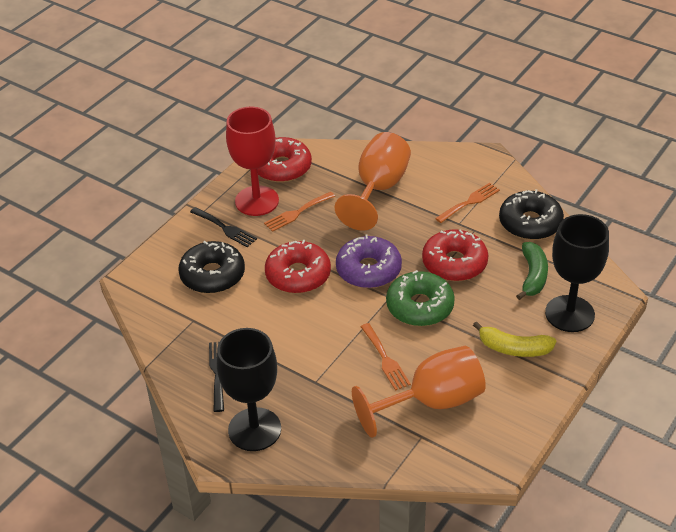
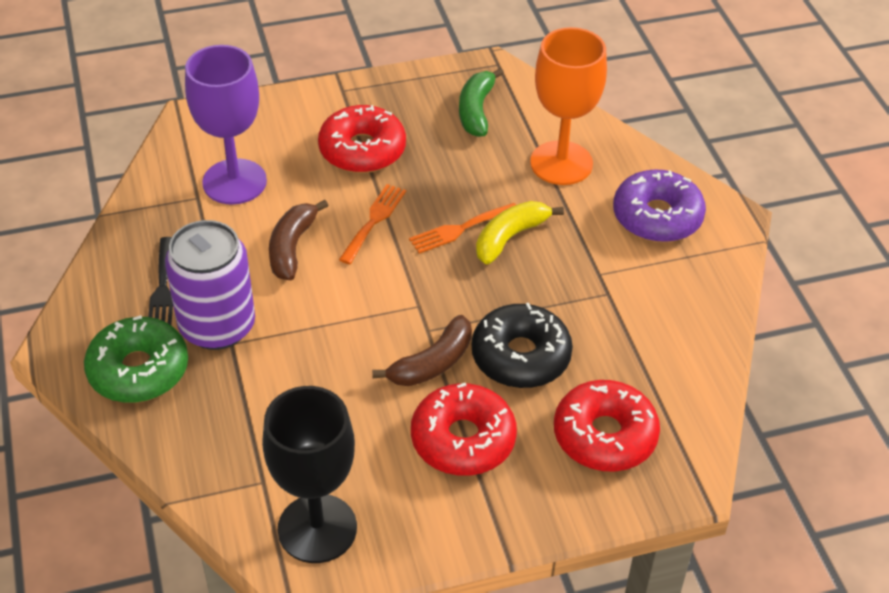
black donut: [178,241,245,294] [499,189,564,240] = 2 -> [472,303,573,388] = 1
black fork: [190,207,257,247] [209,342,224,412] = 2 -> [148,237,173,325] = 1
black goblet: [217,328,281,451] [545,214,609,332] = 2 -> [262,386,357,563] = 1
brown banana: none = 0 -> [269,200,329,280] [372,315,472,386] = 2
orange fork: [264,192,335,232] [361,323,411,391] [435,183,500,223] = 3 -> [339,184,406,264] [409,203,516,254] = 2
orange goblet: [335,132,411,231] [352,346,486,438] = 2 -> [530,27,607,185] = 1
purple can: none = 0 -> [165,220,255,350] = 1
purple goblet: none = 0 -> [185,45,267,205] = 1
red goblet: [226,107,279,216] = 1 -> none = 0

